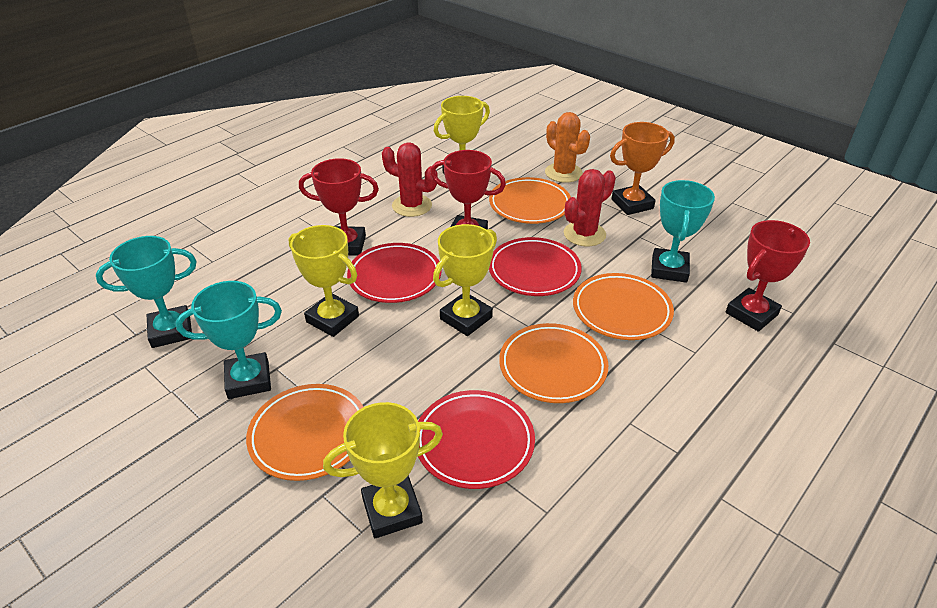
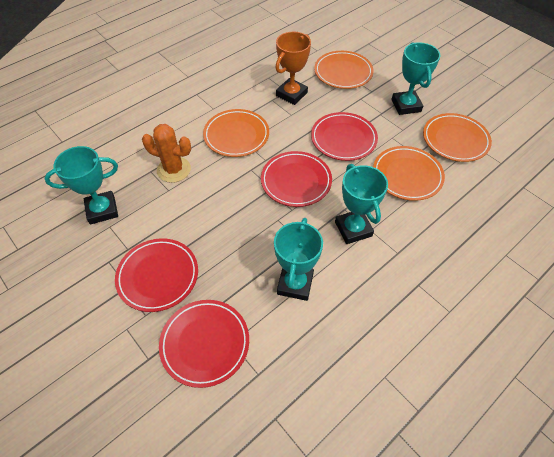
red cactus: [382,142,438,217] [564,169,616,246] = 2 -> none = 0
red plate: [347,243,442,303] [418,390,535,489] [489,237,582,296] = 3 -> [115,238,198,312] [159,300,249,388] [261,151,332,207] [311,112,378,161] = 4
red trophy: [299,158,379,256] [430,150,506,230] [726,220,810,332] = 3 -> none = 0
turquoise trophy: [96,236,197,348] [176,281,282,399] [651,180,715,283] = 3 -> [44,146,118,225] [274,218,323,301] [335,164,388,244] [391,42,440,115] = 4
yellow trophy: [288,225,359,337] [323,402,443,538] [433,224,497,336] [434,96,490,174] = 4 -> none = 0

